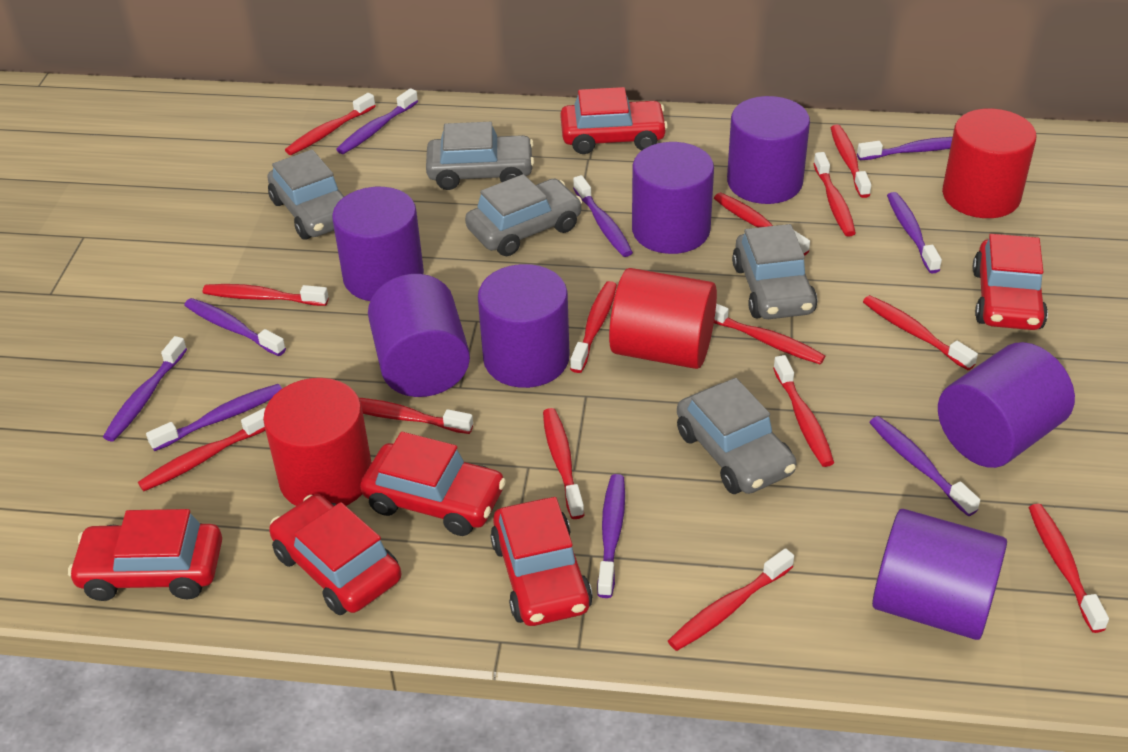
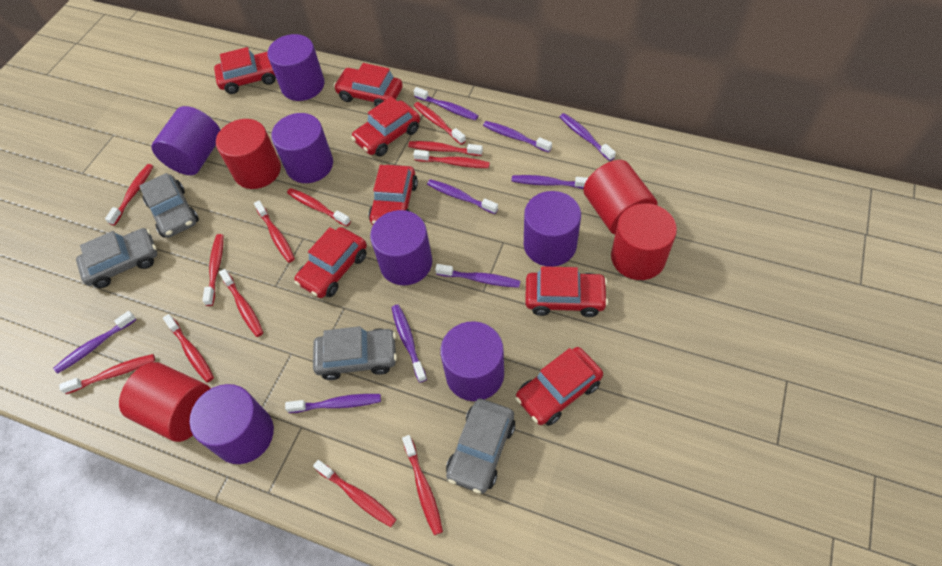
grey car: [267,150,345,240] [426,122,534,190] [465,174,582,256] [677,378,797,494] [732,224,817,319] = 5 -> [76,228,157,288] [139,173,199,238] [313,326,397,380] [446,399,515,494] = 4
red car: [68,509,222,601] [269,494,401,615] [360,432,506,536] [490,497,593,626] [560,87,668,154] [972,234,1048,330] = 6 -> [214,47,276,94] [294,227,367,298] [334,63,403,106] [351,97,420,157] [369,165,418,225] [516,347,603,426] [525,266,608,317] = 7
red cylinder: [263,378,372,506] [609,268,717,369] [942,109,1036,218] = 3 -> [119,362,211,442] [216,119,281,189] [583,160,658,235] [611,203,677,280] = 4
red toothbrush: [138,408,266,491] [203,284,329,306] [285,93,376,155] [359,398,473,434] [543,408,584,519] [570,281,617,373] [668,548,794,651] [714,193,810,256] [714,303,825,364] [773,355,834,467] [813,152,856,237] [831,124,871,198] [863,295,978,370] [1028,504,1109,633] = 14 -> [59,354,155,394] [105,164,153,226] [163,314,214,382] [202,234,223,306] [219,269,263,337] [254,200,295,263] [287,188,351,226] [313,460,396,527] [402,435,443,535] [408,141,483,156] [413,150,490,168] [414,102,466,145] = 12

